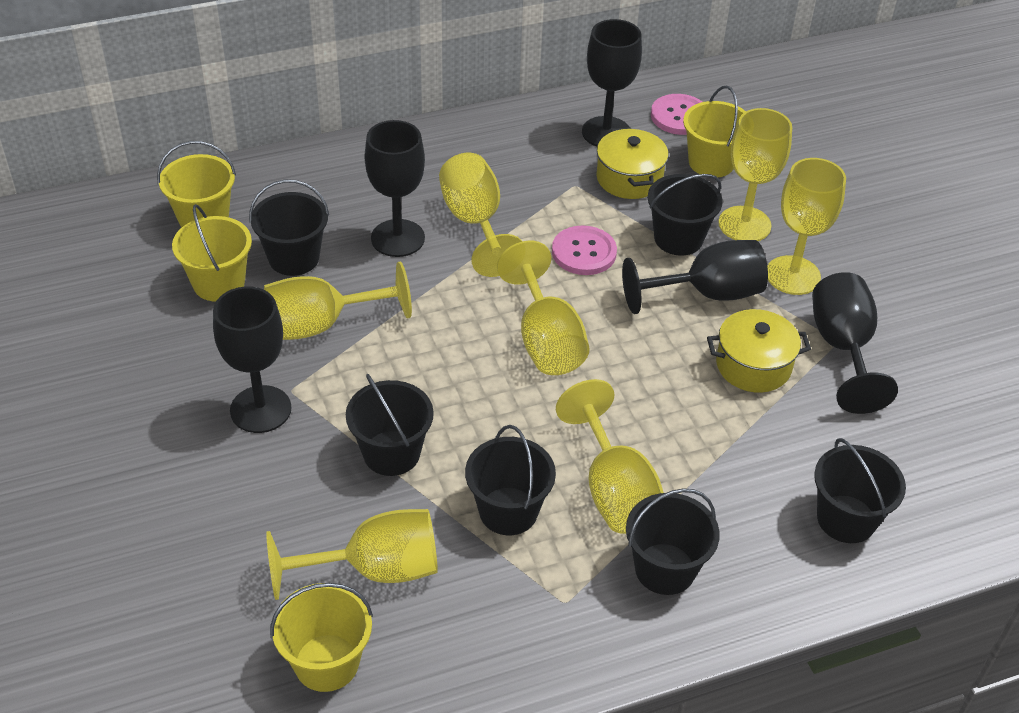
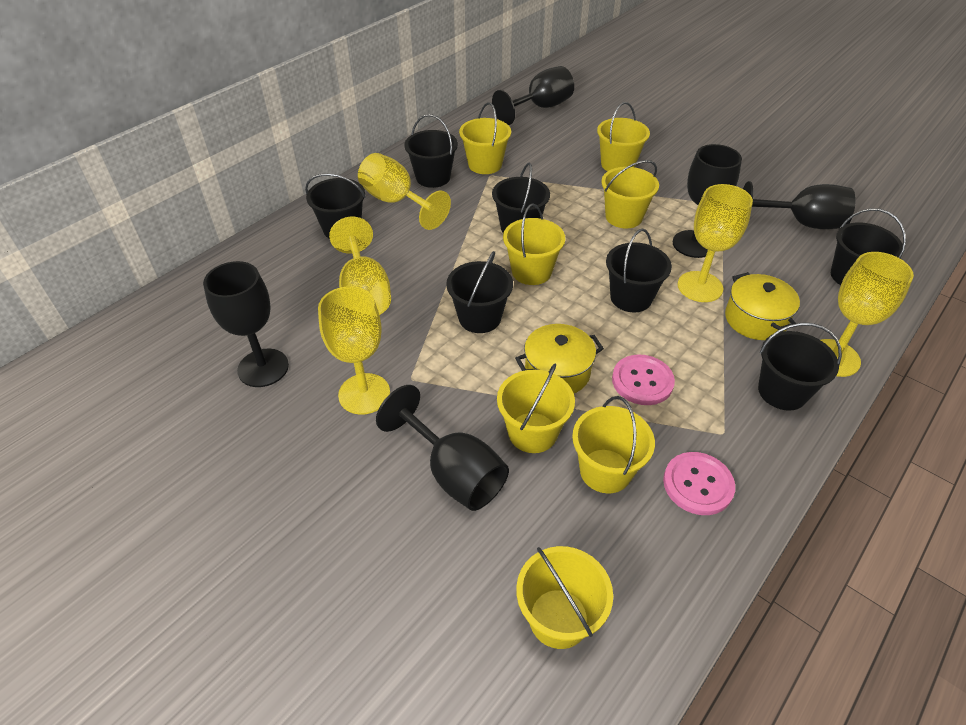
black bucket: [249,179,329,276] [346,374,434,476] [465,425,556,535] [626,488,720,595] [648,174,723,255] [814,438,906,543] = 6 -> [305,173,366,239] [404,114,458,188] [446,251,513,333] [492,163,550,233] [606,229,672,312] [758,323,842,411] [831,208,906,285] = 7
yellow bucket: [157,141,236,228] [172,204,252,301] [270,583,373,692] [683,86,746,178] = 4 -> [459,102,511,174] [497,364,575,453] [503,204,565,285] [516,546,613,649] [572,396,655,493] [597,102,650,171] [601,160,659,228] = 7
yellow goblet: [264,262,412,340] [266,509,438,600] [439,153,522,277] [497,241,590,375] [556,379,664,534] [718,108,792,241] [767,158,846,295] = 7 -> [318,286,390,414] [329,217,391,315] [358,153,451,230] [678,184,753,302] [821,252,914,377] = 5

